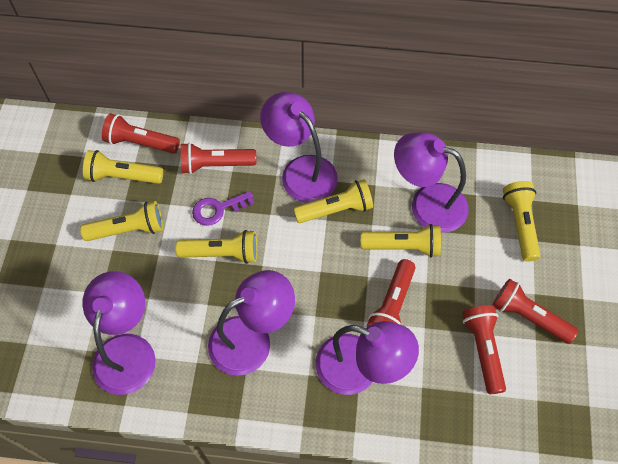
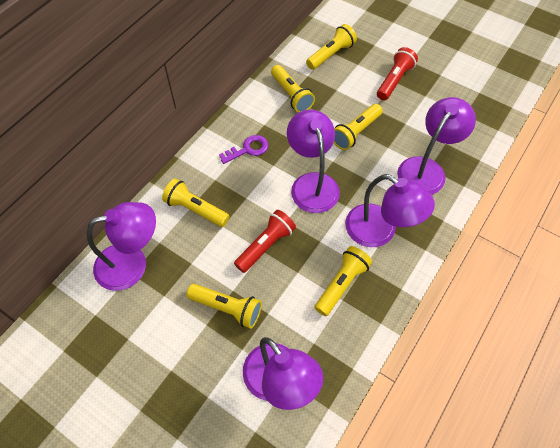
red flashlight: [102,113,180,154] [181,142,256,174] [367,259,415,327] [462,305,506,394] [492,279,579,344] = 5 -> [234,210,296,273] [377,47,418,100] = 2

